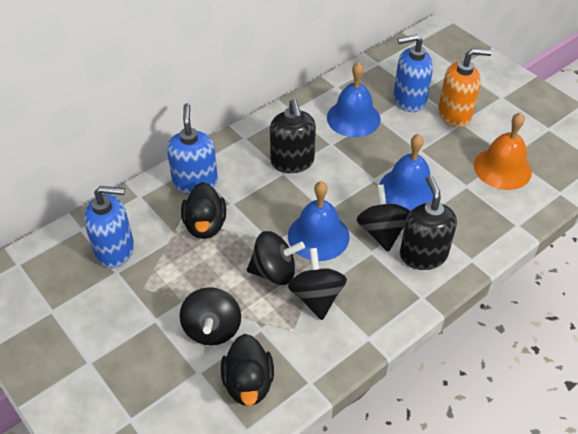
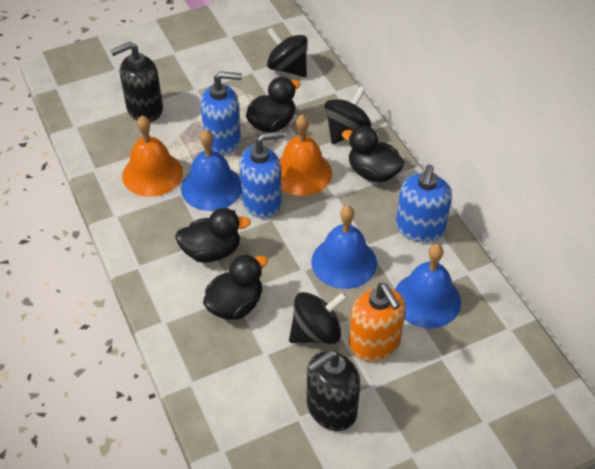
black duck: [181,182,226,239] [221,334,274,406] = 2 -> [175,208,251,263] [203,254,268,320] [246,77,300,133] [342,126,405,183] = 4
black spinning top: [180,287,241,345] [247,231,305,285] [288,248,347,320] [357,184,410,252] = 4 -> [267,27,307,77] [289,292,348,344] [325,87,371,144] = 3
orange bell: [474,112,532,190] = 1 -> [122,116,183,197] [279,115,332,196] = 2

